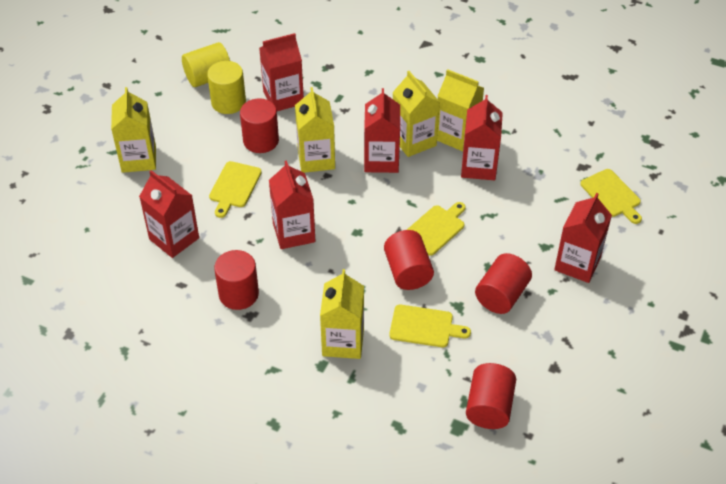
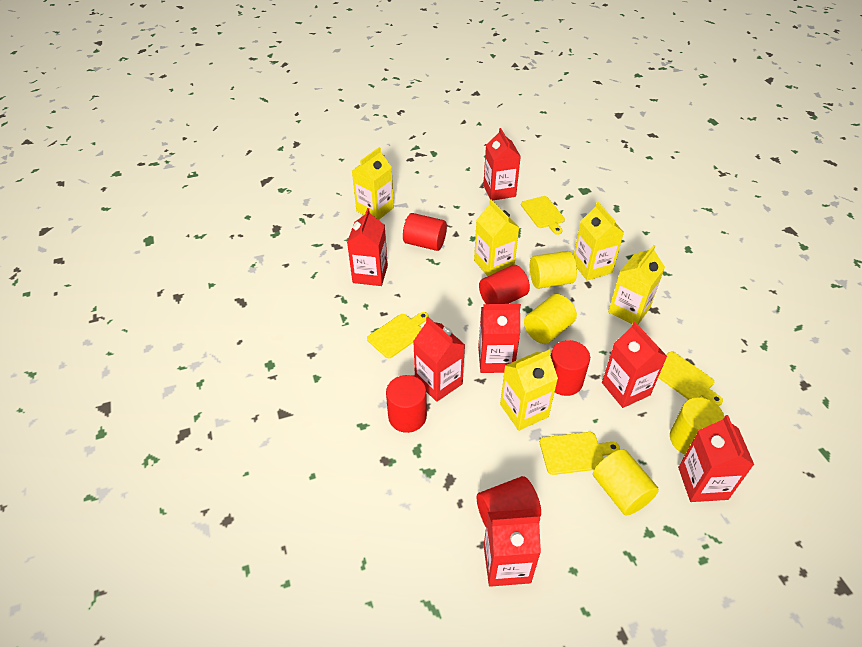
red carton: [139,170,199,258] [259,33,304,111] [269,161,315,249] [364,88,400,173] [461,95,503,180] [554,193,612,283] = 6 -> [347,208,388,286] [413,317,465,402] [478,304,521,373] [483,128,521,201] [484,509,541,587] [602,322,668,408] [678,415,754,502] = 7
yellow cylinder: [182,42,230,87] [207,61,246,114] = 2 -> [524,294,577,344] [530,251,577,289] [593,449,659,516] [670,398,724,454] = 4

